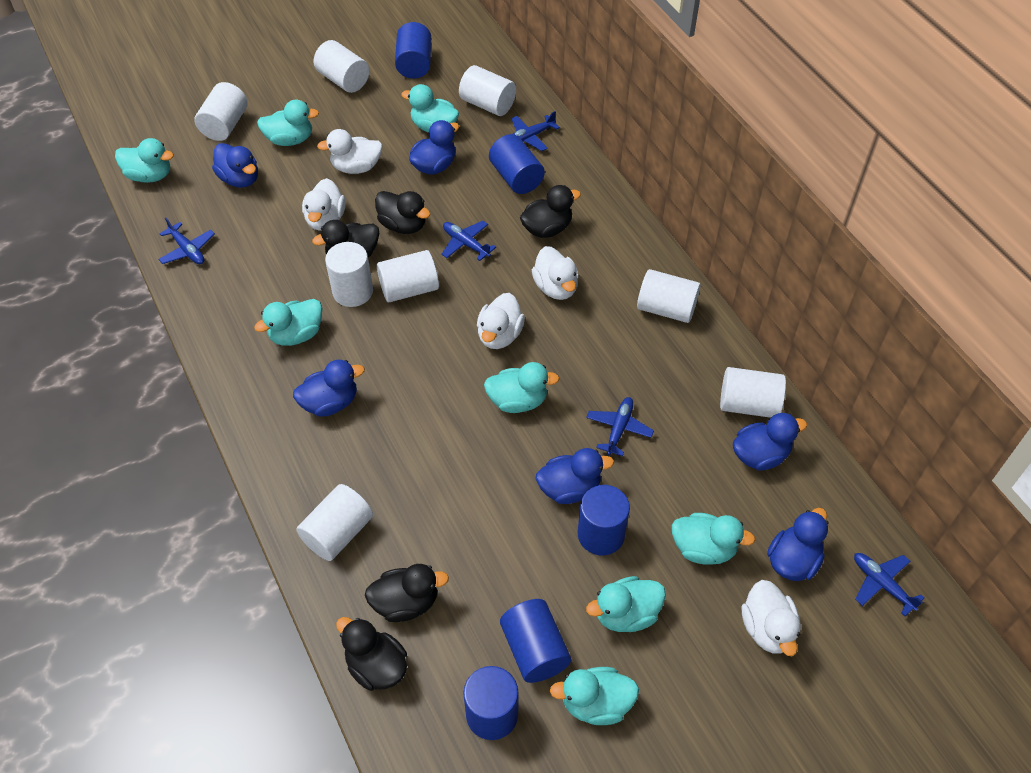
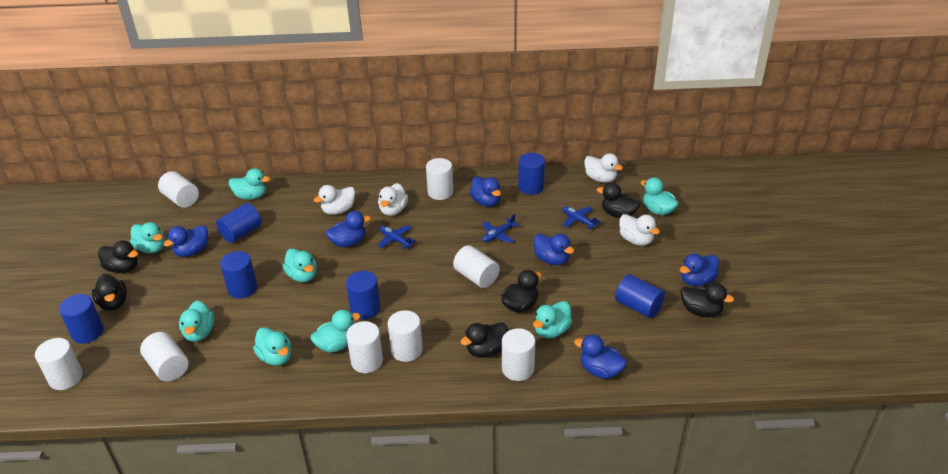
black duck: [312,220,379,257] [336,617,407,691] [365,564,449,622] [375,191,430,234] [520,185,581,238] = 5 -> [92,274,127,311] [98,240,138,273] [460,322,508,358] [501,270,542,313] [597,182,640,218] [681,283,734,317] = 6
blue cylinder: [395,22,431,78] [463,666,518,740] [489,134,545,194] [500,599,571,683] [578,485,630,555] = 5 -> [59,294,104,344] [216,203,262,243] [220,251,257,298] [346,271,380,320] [518,153,545,194] [615,274,665,318] = 6
blue plane: [158,217,215,264] [441,221,496,261] [511,111,560,151] [586,397,654,456] [854,553,924,616] = 5 -> [377,225,416,249] [482,214,520,243] [562,206,600,229] = 3
white duck: [302,178,346,231] [317,129,383,174] [477,293,525,349] [532,246,579,300] [742,580,801,656] = 5 -> [314,185,355,215] [378,183,408,216] [584,153,623,183] [619,214,660,246] = 4

